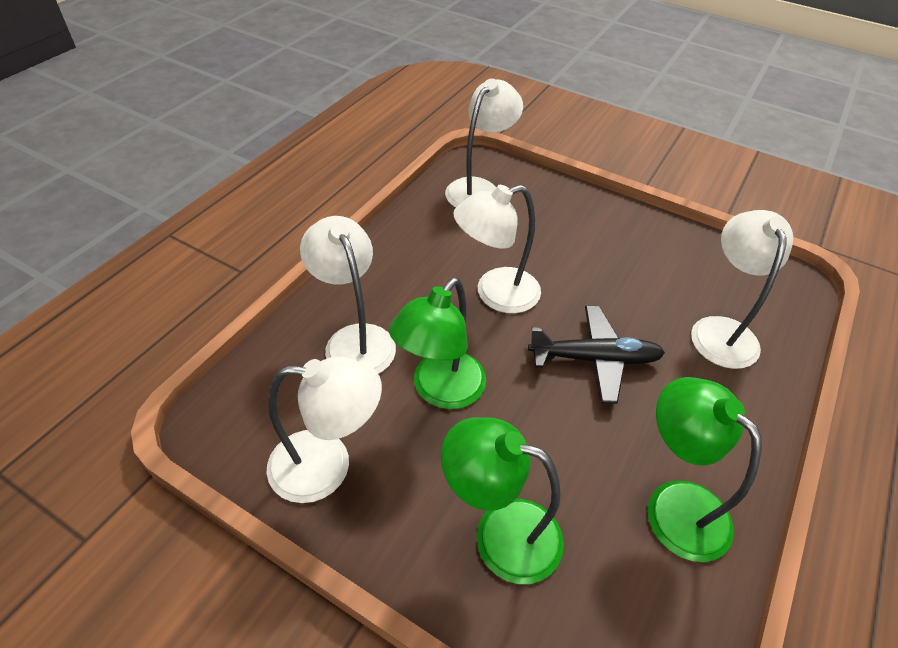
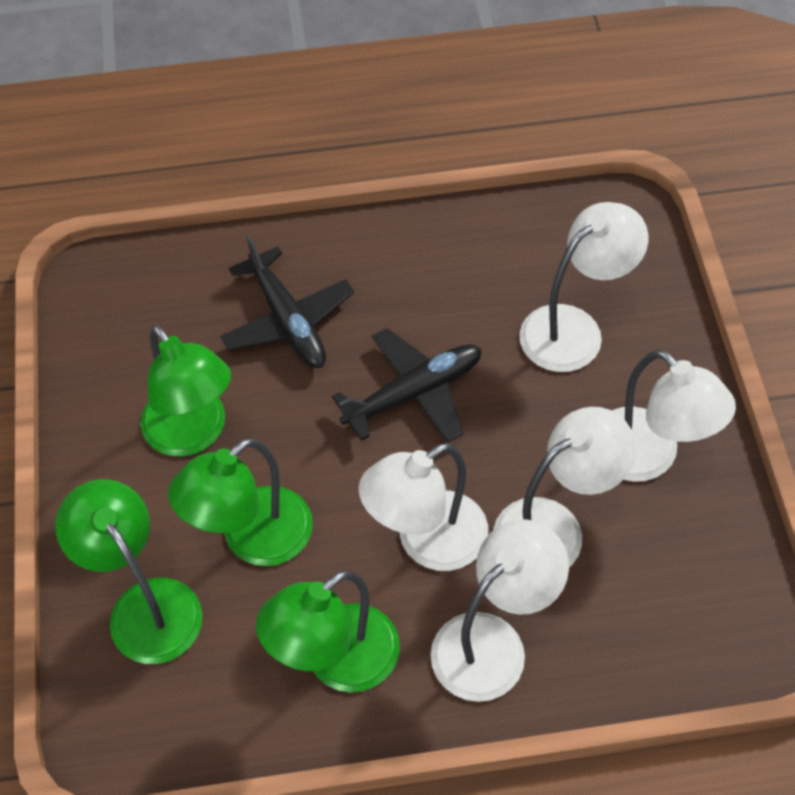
black plane: [528,306,665,404] = 1 -> [220,235,354,368] [332,328,482,443] = 2
green lamp: [389,278,486,409] [441,417,564,584] [647,377,762,562] = 3 -> [55,479,203,664] [140,324,231,456] [168,438,313,566] [256,570,400,692] = 4

